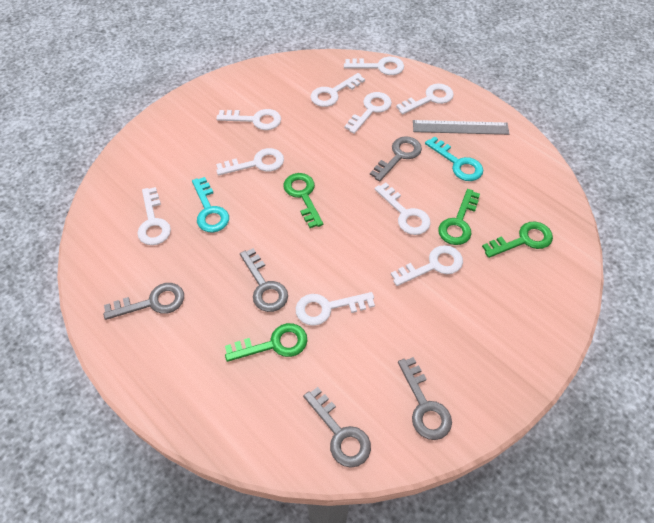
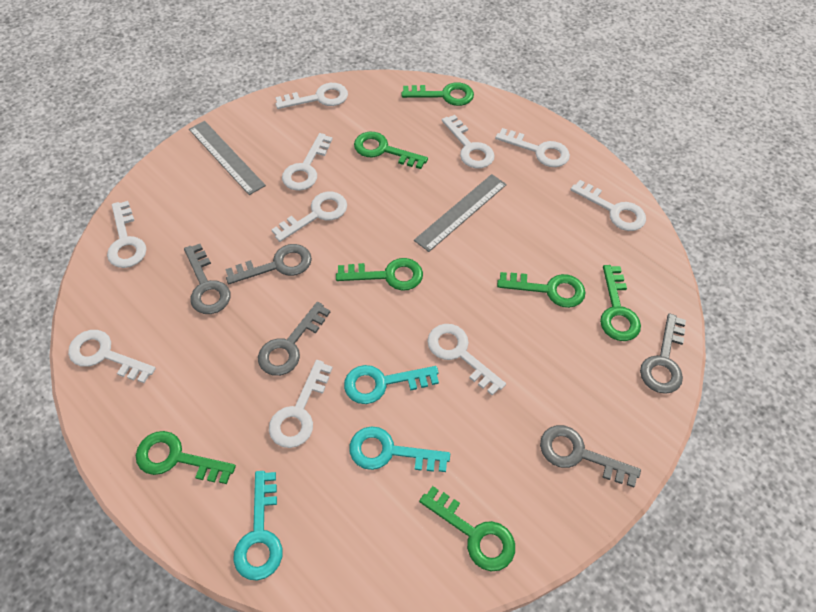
green key: [225,323,308,362] [284,173,323,228] [438,189,480,245] [482,221,553,258] = 4 -> [136,431,236,484] [336,258,423,291] [354,132,428,169] [401,82,474,106] [419,486,515,571] [497,272,586,308] [600,265,641,341] = 7
grey ruler: [413,120,509,135] = 1 -> [189,121,266,195] [414,174,507,252] = 2
turquoise key: [192,177,229,232] [425,136,483,181] = 2 -> [233,471,282,581] [344,365,439,404] [349,426,450,472] = 3

